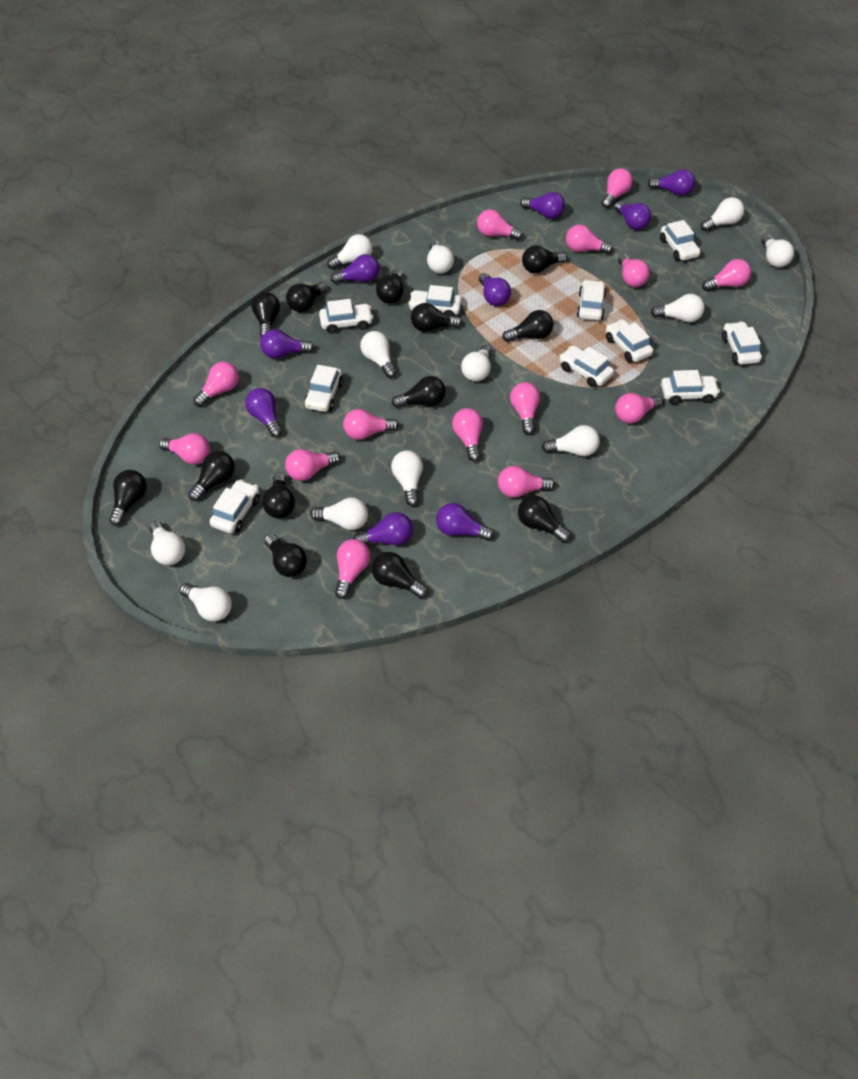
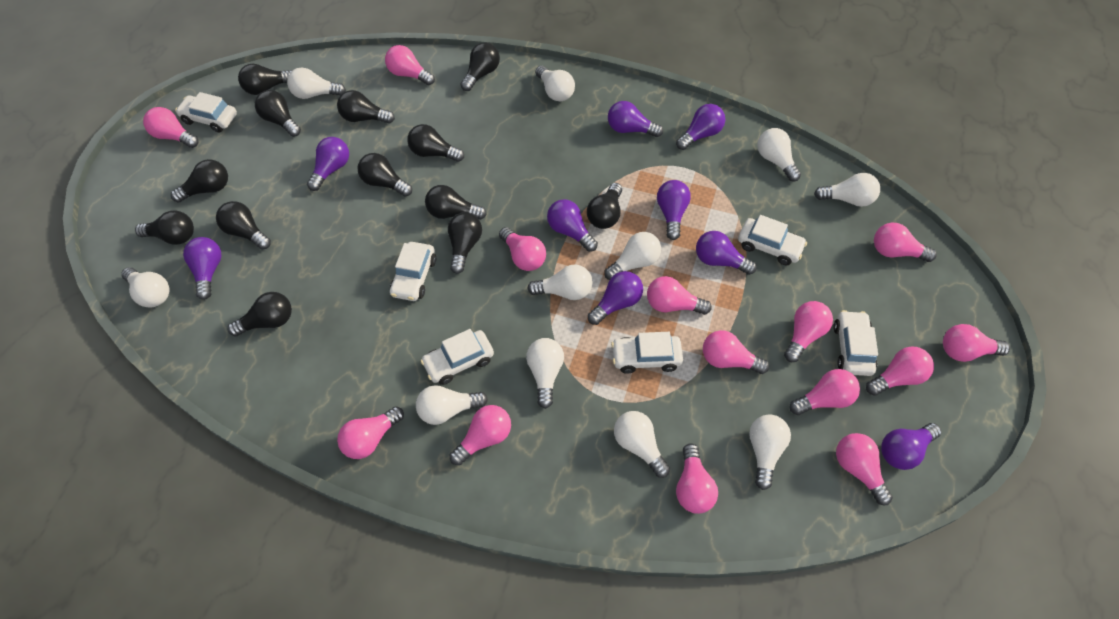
white car: [210,479,260,533] [304,365,343,412] [319,299,373,334] [408,285,462,316] [559,345,614,388] [577,280,607,320] [606,319,653,362] [660,220,701,261] [661,370,720,405] [722,321,762,365] = 10 -> [175,92,237,132] [390,242,436,301] [421,329,494,385] [611,332,683,374] [738,215,807,265] [833,310,878,376] = 6
white light bulb: [149,521,185,565] [180,583,232,621] [310,497,368,530] [327,234,373,269] [360,331,397,378] [391,451,423,506] [427,241,454,273] [461,345,492,382] [541,425,600,456] [651,294,705,322] [701,197,744,231] [762,235,794,267] = 12 -> [121,267,170,308] [287,68,346,99] [416,385,488,425] [526,338,564,409] [527,265,593,300] [535,66,575,101] [604,232,661,280] [614,411,670,478] [749,414,791,490] [757,128,801,181] [814,173,880,207] = 11

